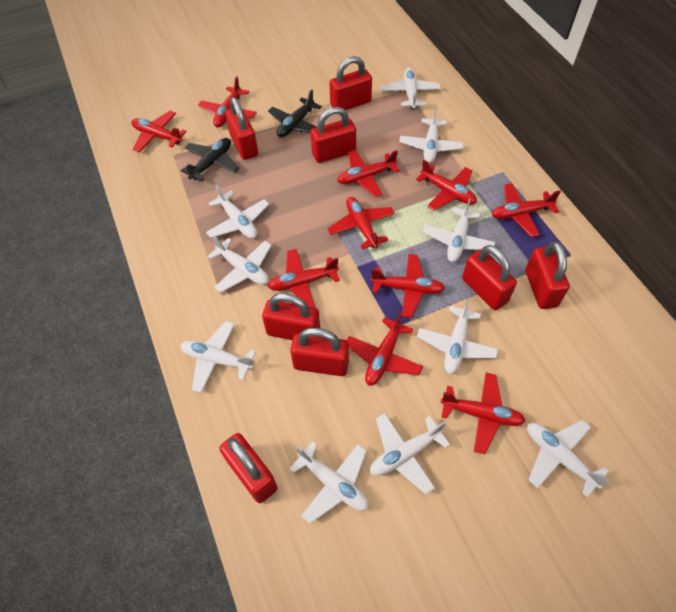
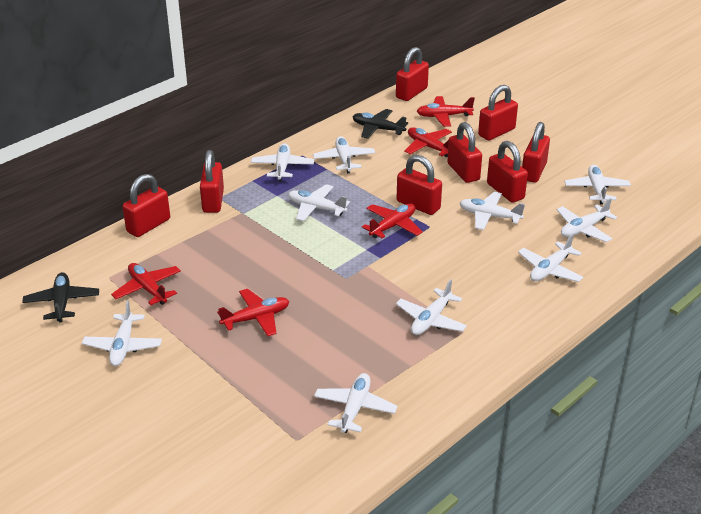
red plane: [132,111,187,153] [198,76,257,128] [268,249,340,308] [327,197,395,249] [337,150,400,197] [346,312,423,386] [371,254,445,318] [416,160,477,210] [441,373,526,454] [491,183,561,237] = 10 -> [111,263,181,305] [217,289,289,337] [362,203,423,238] [404,127,452,157] [417,96,475,127] = 5

